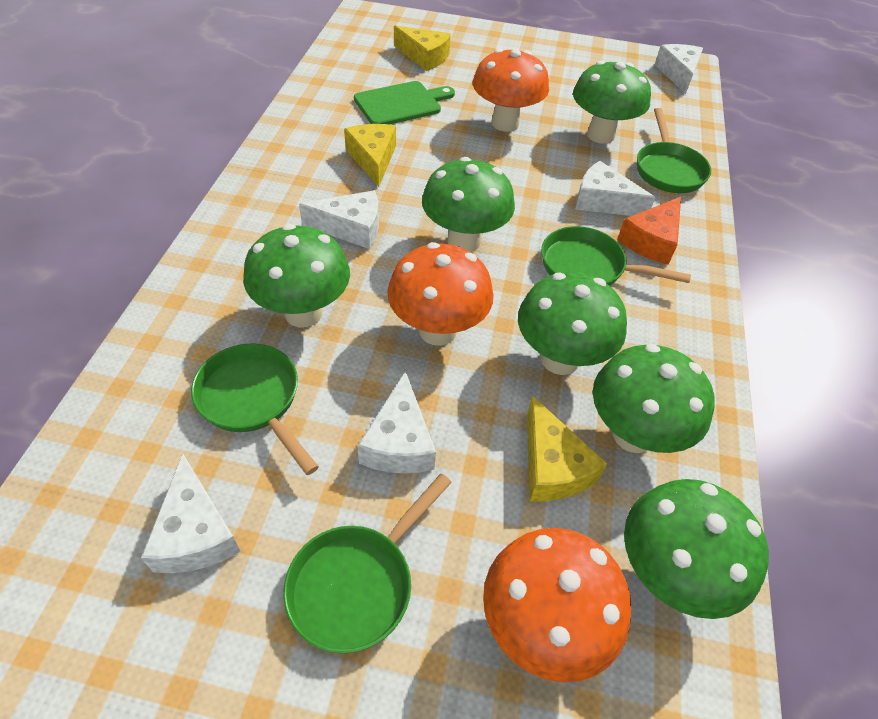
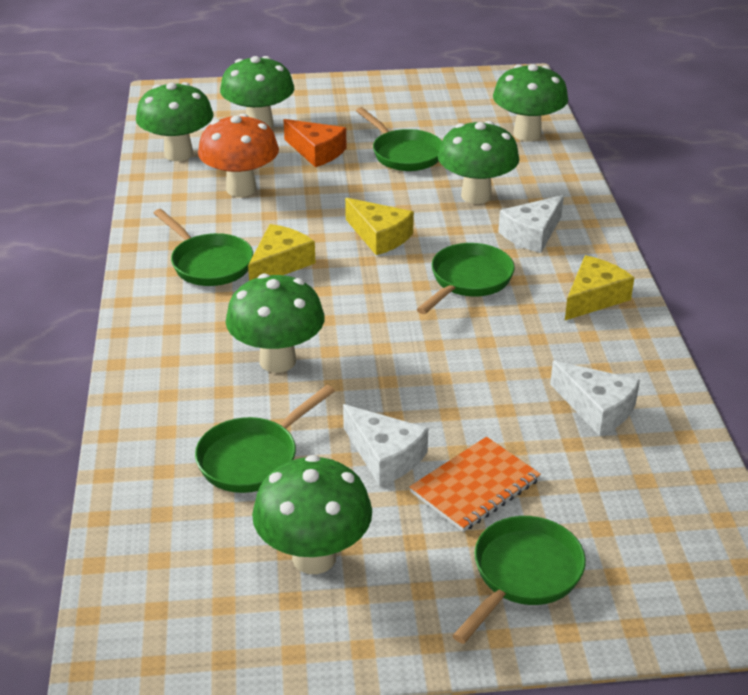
green cutting board: [354,81,455,124] = 1 -> none = 0
green pan: [191,344,319,475] [283,473,452,653] [541,226,691,286] [637,108,711,193] = 4 -> [154,209,253,286] [195,385,335,493] [356,107,442,171] [417,243,515,314] [452,516,586,644] = 5
orange mushroom: [387,242,494,346] [473,49,549,131] [483,528,631,683] = 3 -> [198,114,279,197] = 1
orange notebook: none = 0 -> [410,437,541,532] = 1
white cheese: [141,453,241,573] [299,190,379,249] [357,371,436,474] [575,161,656,216] [655,44,703,94] = 5 -> [343,404,428,486] [498,195,564,253] [550,361,640,436] = 3

